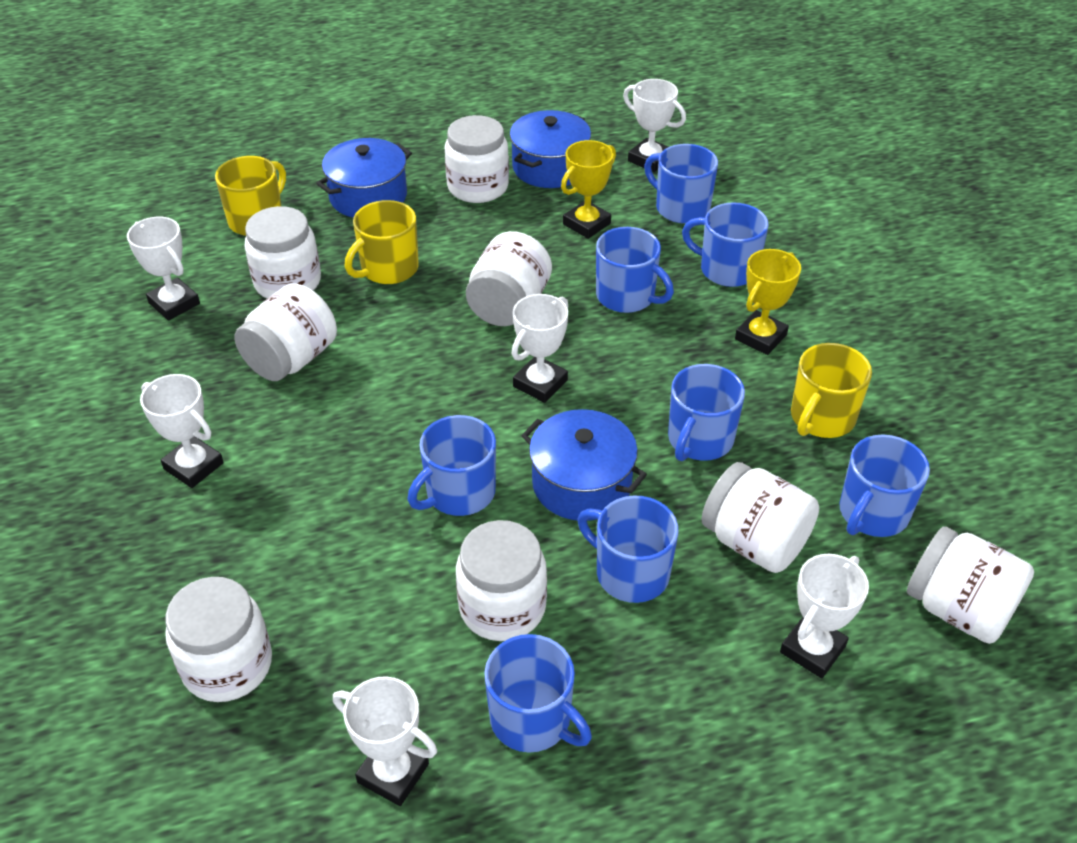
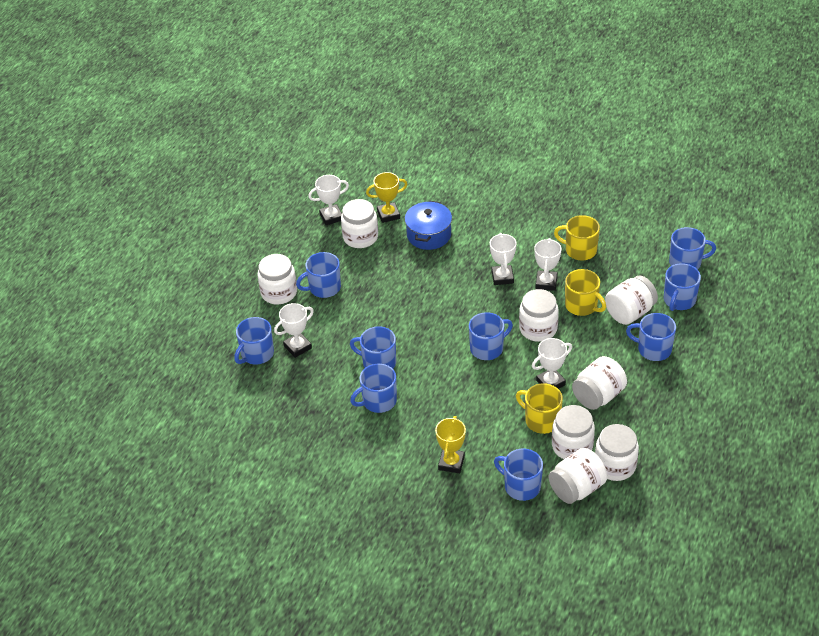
blue mug: [408,415,496,516] [484,634,592,752] [578,495,679,603] [596,227,674,313] [644,144,718,224] [668,364,745,461] [682,202,769,287] [839,435,930,537] = 8 -> [234,317,274,365] [296,252,341,298] [350,326,396,369] [350,364,397,413] [469,312,513,360] [494,449,543,501] [626,313,676,361] [664,263,701,311] [669,227,716,270] = 9
blue pot: [316,138,412,218] [510,110,591,188] [522,409,647,521] = 3 -> [405,201,452,250] = 1
white trophy: [127,217,200,321] [140,374,224,488] [333,676,437,806] [512,294,568,403] [623,79,686,172] [780,554,869,678] = 6 -> [274,303,314,358] [308,175,349,225] [490,233,517,285] [532,338,572,389] [534,238,562,291] = 5

